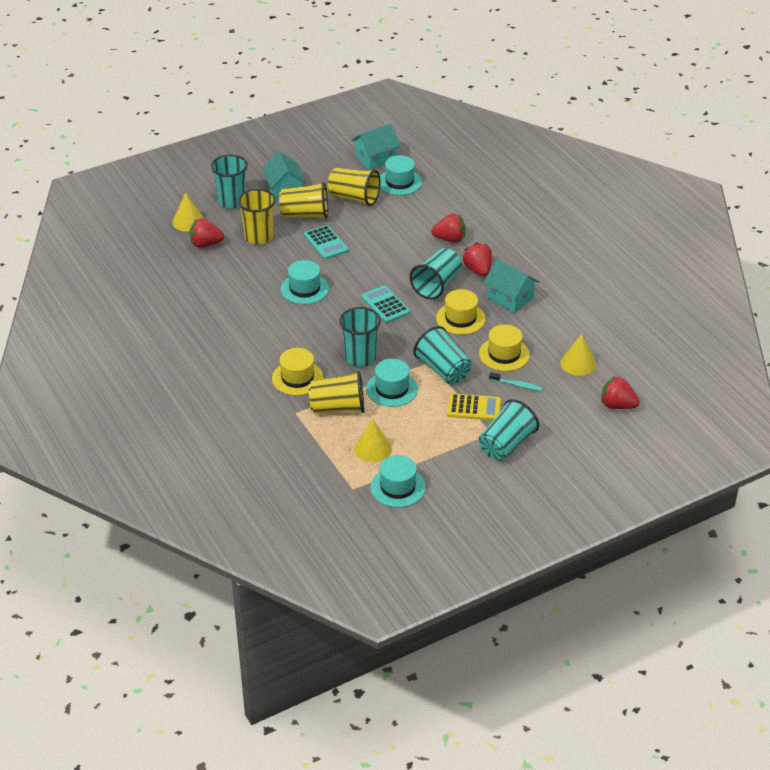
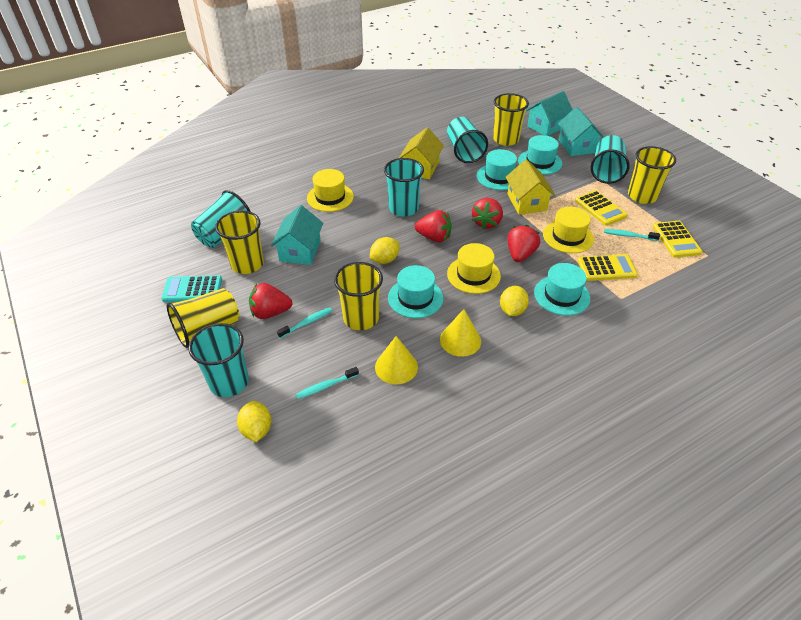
turquoise calculator: [304,225,348,259] [361,286,410,323] = 2 -> [161,275,222,302] = 1
turquoise toothbrush: [489,372,543,391] = 1 -> [277,307,332,338] [295,367,359,399] [604,229,660,241] = 3
yellow calculator: [447,393,501,421] = 1 -> [575,190,628,226] [577,254,638,281] [653,221,703,258] = 3
yellow cone: [172,193,204,232] [354,419,392,463] [560,334,596,376] = 3 -> [375,336,418,384] [440,309,481,357] = 2
yellow cup: [238,189,276,244] [279,182,328,219] [308,371,364,414] [328,168,380,206] = 4 -> [167,288,239,348] [215,210,264,274] [334,262,383,330] [493,93,529,146] [628,146,676,204] = 5
yellow house: none = 0 -> [399,128,444,179] [505,159,555,215] = 2
yellow lemon: none = 0 -> [237,401,271,442] [370,237,400,264] [500,286,529,316] = 3

